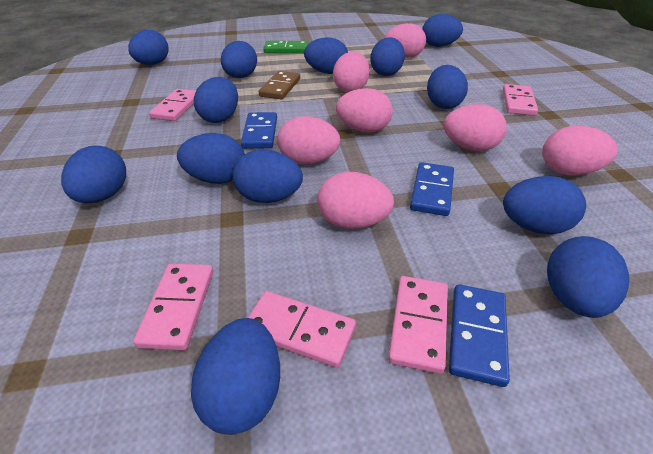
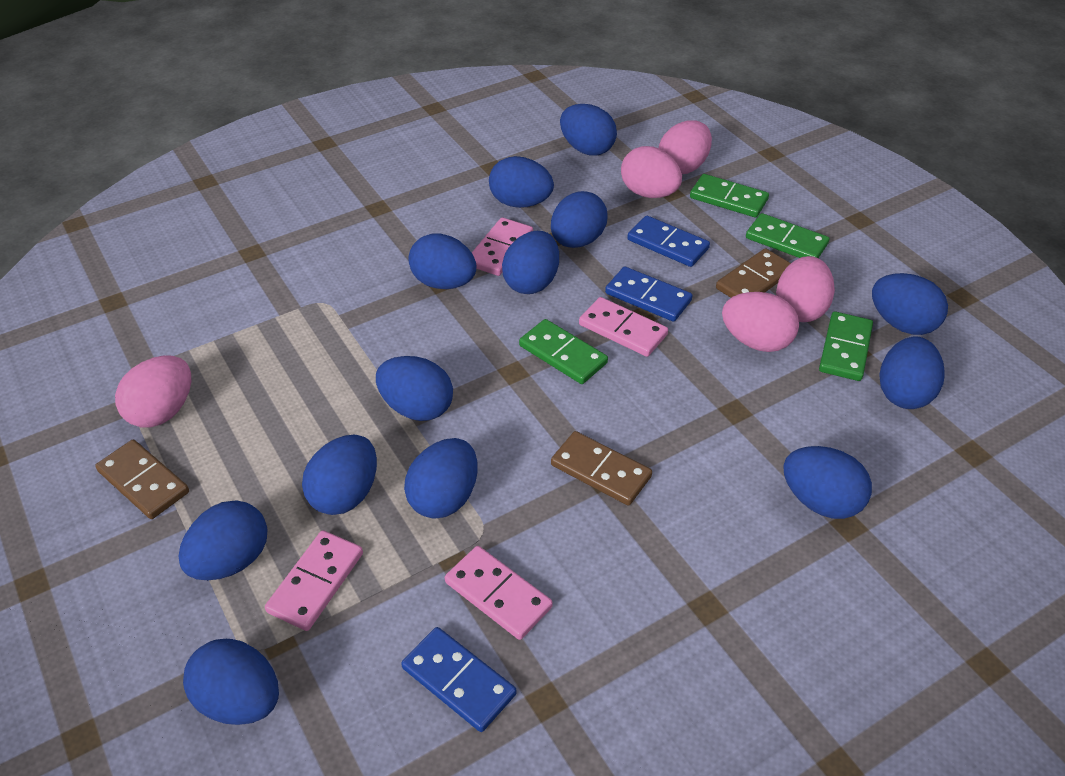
brown domino: [259,71,300,100] = 1 -> [95,439,189,519] [551,431,652,505] [716,248,791,298] = 3
green domino: [263,41,308,53] = 1 -> [519,319,608,384] [690,174,769,218] [746,213,829,258] [819,311,873,381] = 4
pink domino: [133,263,213,350] [149,89,196,121] [248,291,356,368] [388,276,448,374] [503,84,538,116] = 5 -> [265,530,363,631] [445,546,553,640] [472,217,533,276] [579,297,668,357] = 4
pink egg: [277,116,340,164] [318,172,394,229] [333,52,370,93] [336,88,393,133] [385,23,426,58] [444,104,507,151] [542,126,618,176] = 7 -> [115,356,191,427] [621,146,682,198] [659,120,712,174] [722,292,799,352] [776,256,835,322] = 5

